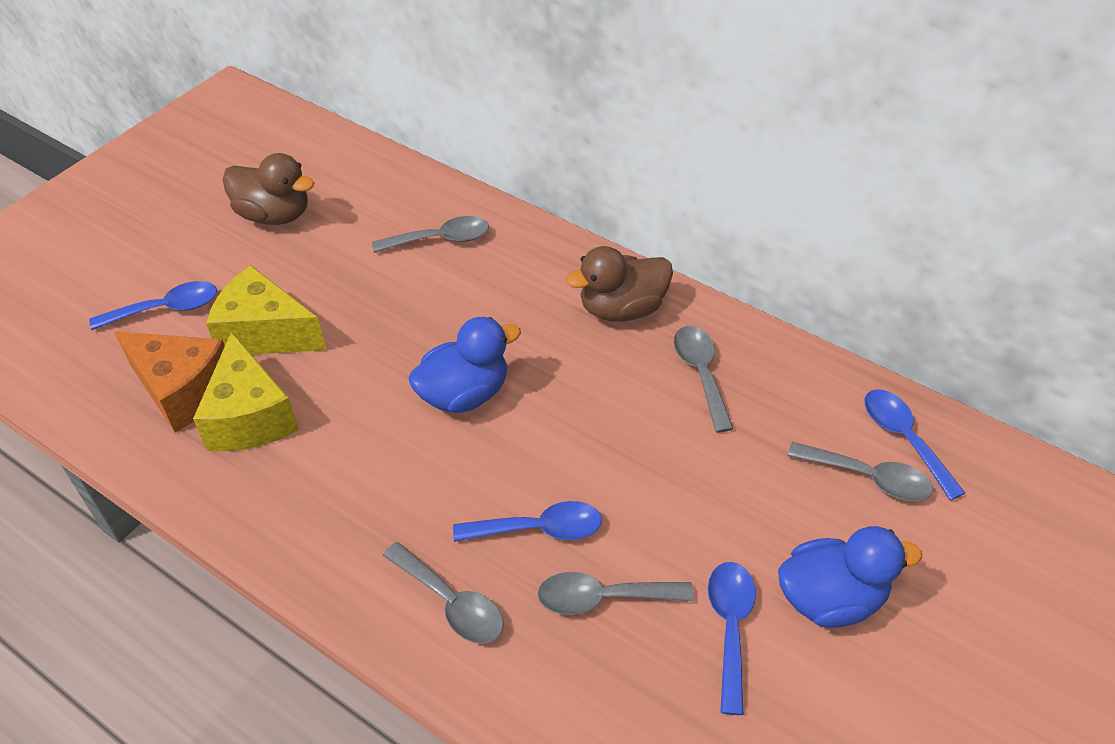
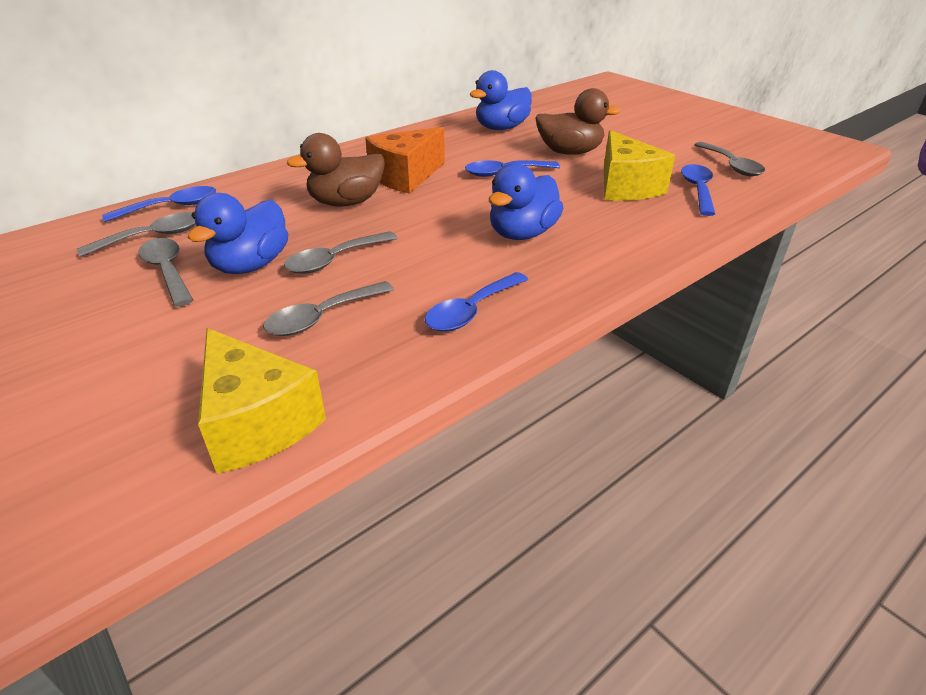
blue duck: [408,317,521,413] [778,526,922,628] = 2 -> [188,193,288,274] [469,70,532,130] [488,163,563,240] = 3

